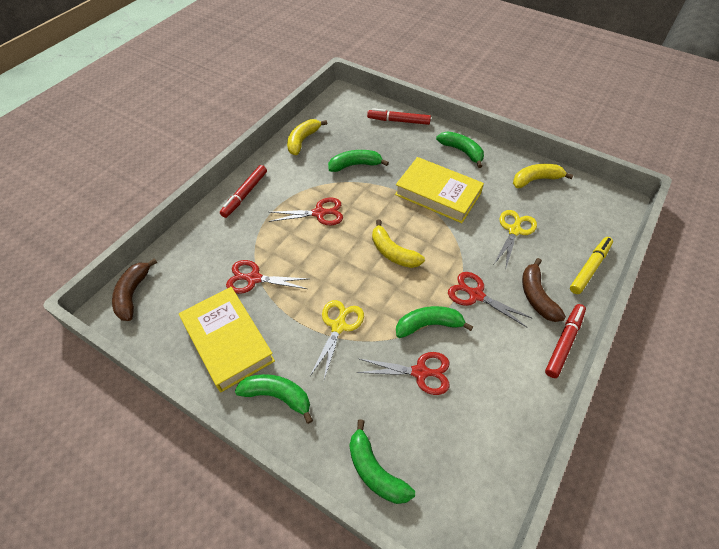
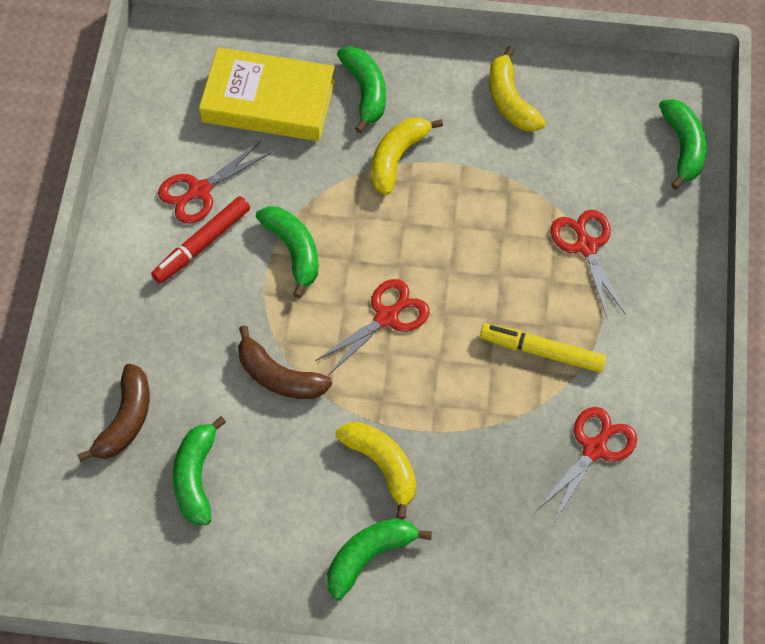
red marker: [220,165,267,218] [367,108,431,125] [545,304,586,378] = 3 -> [151,196,250,284] = 1
yellow book: [179,287,275,392] [395,157,484,223] = 2 -> [199,47,335,141] = 1
yellow scissors: [310,300,364,379] [494,210,537,267] = 2 -> none = 0

